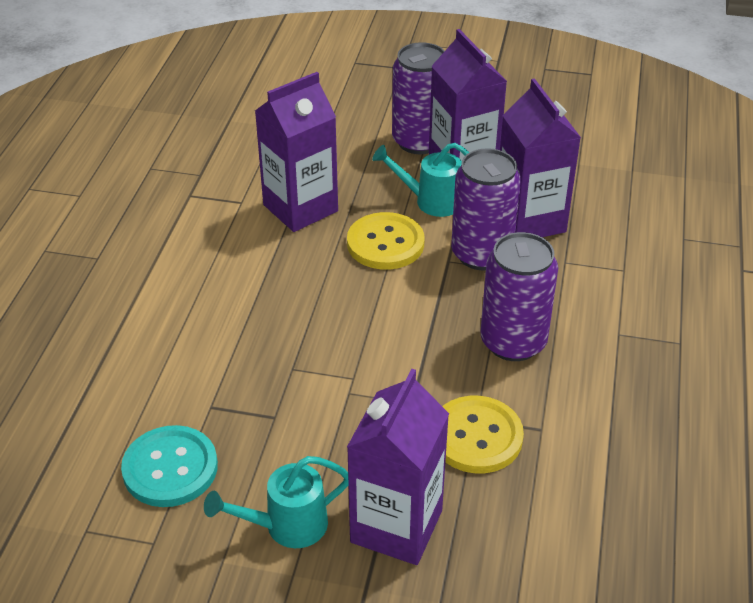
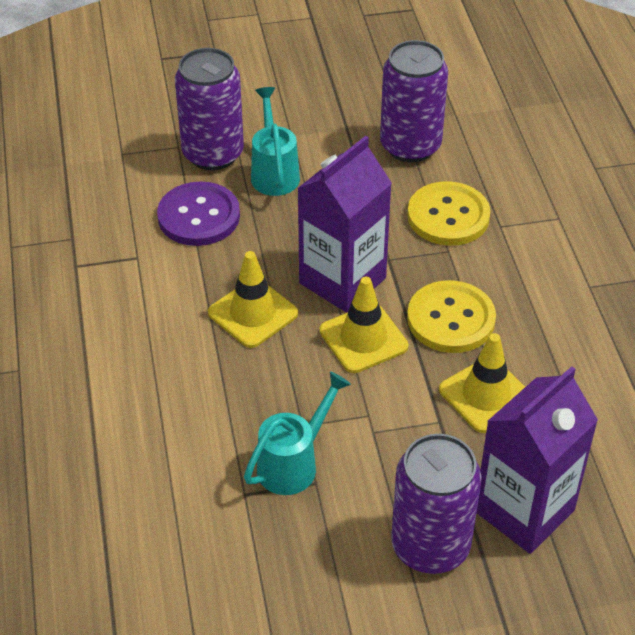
purple button: none = 0 -> [157,182,240,246] = 1
purple carton: [255,72,338,232] [347,369,449,565] [429,29,507,161] [500,78,581,237] = 4 -> [297,136,392,313] [477,366,598,554] = 2
turquoise button: [121,425,218,507] = 1 -> none = 0
yellow traffic cone: none = 0 -> [208,251,298,348] [319,277,408,373] [439,333,525,433] = 3

